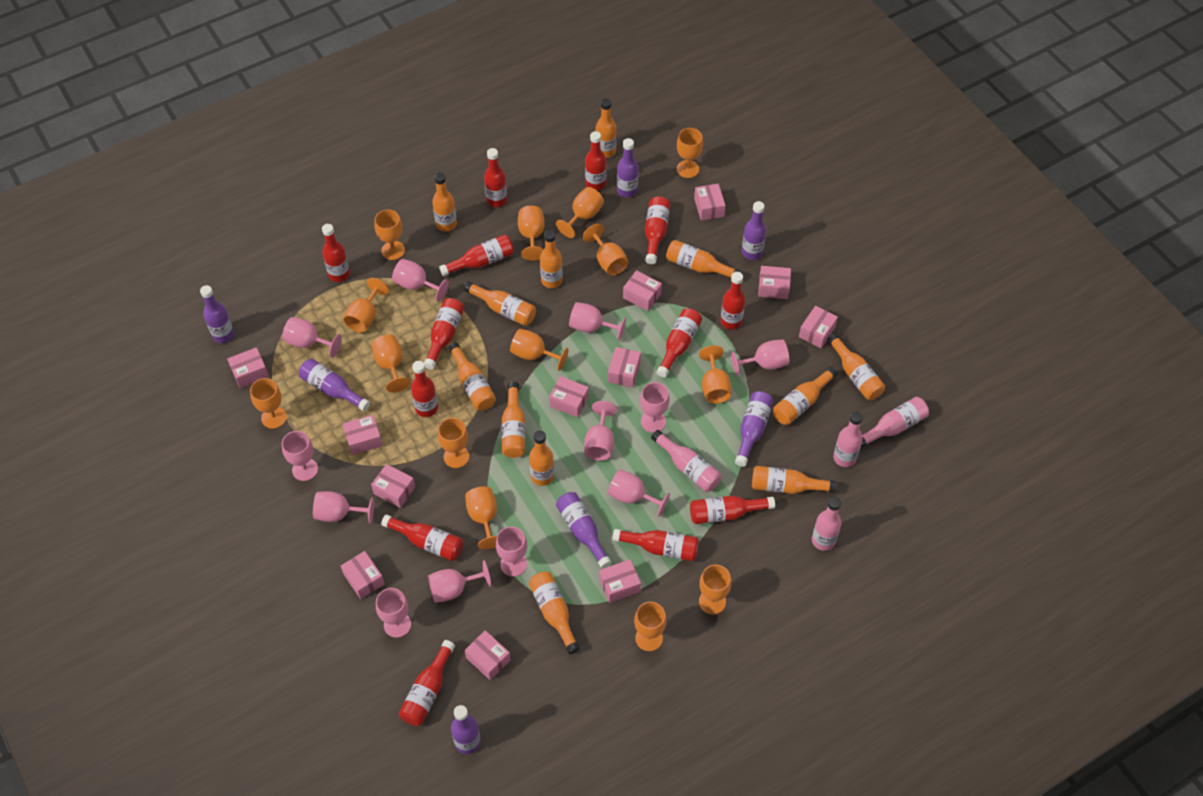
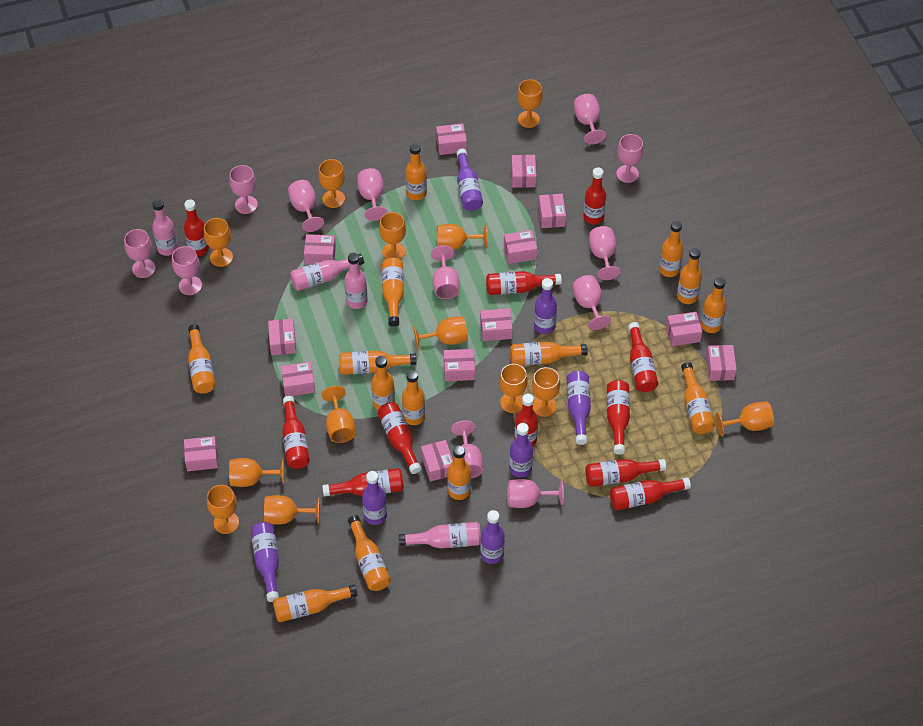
orange bottle: [432,173,457,232] [448,342,496,410] [464,281,536,326] [501,382,525,458] [529,430,554,486] [529,571,580,655] [540,230,563,288] [596,98,617,158] [666,240,741,278] [752,466,837,494] [773,367,838,425] [827,333,885,400] = 12 -> [188,324,215,394] [273,585,358,622] [339,351,417,375] [348,515,391,591] [371,356,395,410] [382,257,404,327] [402,370,425,425] [405,143,427,200] [447,445,471,500] [510,342,588,366] [659,221,684,277] [677,248,702,304] [681,362,715,434] [700,277,726,333] = 14
orange goblet: [250,378,287,429] [343,278,389,333] [372,335,411,393] [374,210,405,260] [438,418,469,468] [465,486,497,549] [510,329,569,371] [518,206,545,261] [556,187,604,238] [583,224,628,276] [634,602,667,651] [677,128,703,178] [699,345,731,404] [699,565,731,614] = 14 -> [204,218,233,267] [207,485,239,534] [229,458,284,487] [264,495,320,525] [318,159,345,208] [321,386,355,443] [379,212,406,259] [413,316,468,349] [437,224,488,250] [499,364,528,413] [517,79,543,128] [532,367,560,417] [716,401,774,437] = 13
pink box: [227,347,269,388] [341,551,385,599] [343,415,383,455] [371,464,415,508] [465,630,511,680] [549,376,589,417] [599,559,641,603] [608,347,641,388] [623,270,662,311] [694,184,726,220] [758,266,791,299] [799,306,838,348] = 12 -> [184,436,218,471] [268,318,296,355] [281,362,315,397] [304,234,336,265] [421,440,453,482] [436,123,467,155] [444,349,475,381] [480,308,513,341] [504,230,537,264] [511,155,536,188] [538,194,566,228] [666,312,702,346] [706,345,737,381] = 13
red bottle: [322,224,350,282] [381,514,463,561] [399,640,455,726] [411,361,438,417] [424,298,464,370] [439,234,514,276] [484,148,507,207] [585,131,606,191] [613,529,699,561] [645,196,670,264] [656,308,702,378] [690,496,775,524] [720,272,746,329] = 13 -> [184,199,209,256] [282,396,310,469] [322,468,404,496] [377,402,421,474] [486,271,562,295] [515,394,538,446] [583,168,606,224] [585,459,666,487] [607,380,630,455] [610,477,691,510] [628,322,658,392] = 11

